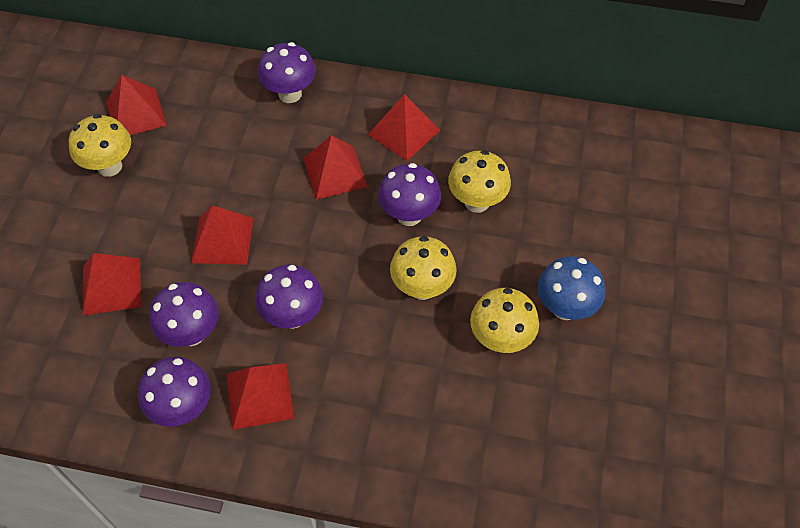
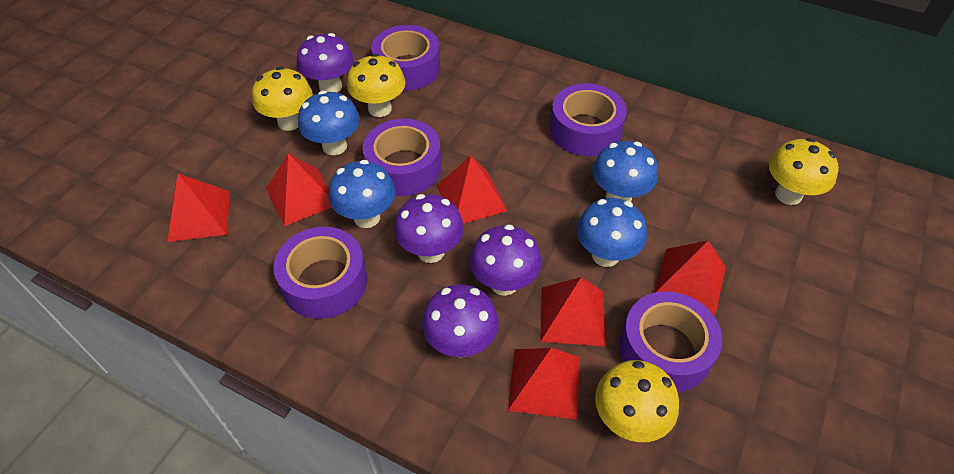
blue mushroom: [538,256,605,320] = 1 -> [298,91,360,155] [329,160,396,228] [577,198,647,267] [592,141,658,202] = 4
purple mushroom: [138,357,211,427] [149,282,219,347] [255,264,323,329] [258,42,316,103] [378,163,441,226] = 5 -> [297,33,354,92] [394,194,464,263] [422,284,499,357] [470,224,542,296] = 4
purple tape: none = 0 -> [274,227,367,319] [363,119,441,196] [371,25,440,90] [550,83,627,156] [619,292,722,393] = 5

